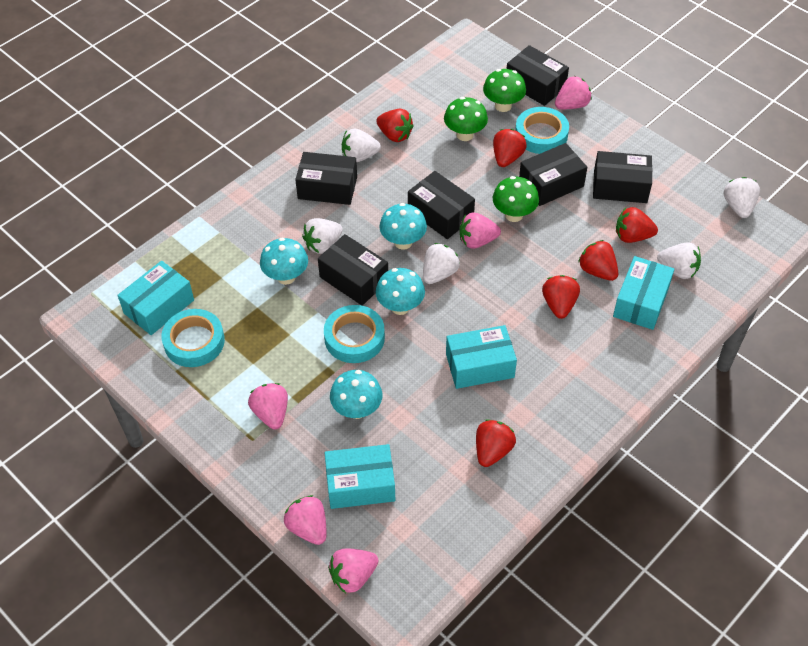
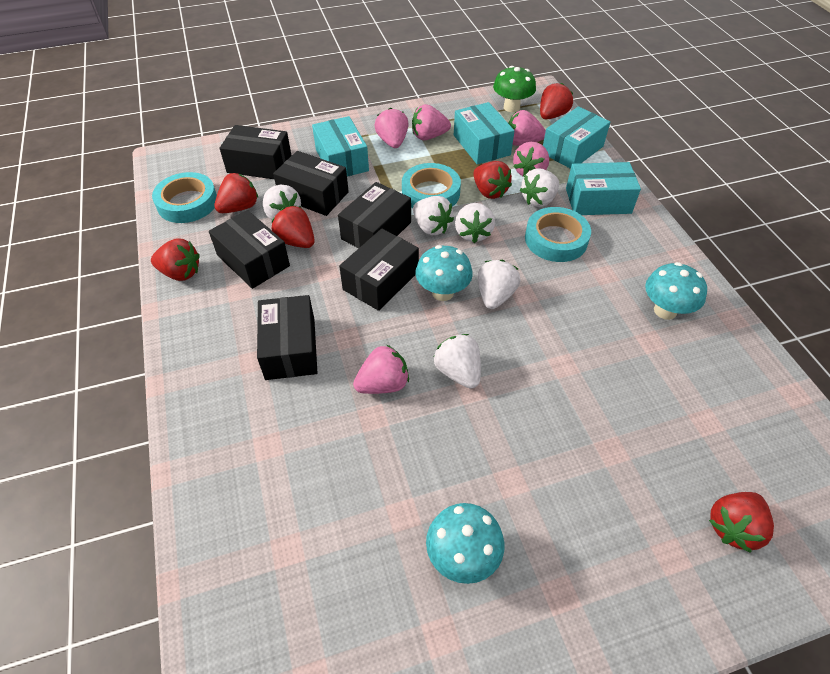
green mushroom: [444,97,488,141] [483,69,526,112] [493,176,539,222] = 3 -> [493,66,536,112] = 1
turquoise mushroom: [260,238,308,285] [330,370,382,419] [376,268,425,315] [379,203,427,250] = 4 -> [415,245,473,301] [426,503,504,584] [645,262,707,320] = 3
white strawberry: [302,218,343,254] [342,129,381,162] [423,243,460,284] [657,242,701,279] [723,177,760,218] = 5 -> [263,185,301,220] [413,196,454,235] [433,334,481,389] [455,203,495,243] [477,260,520,309] [520,169,559,207] = 6

